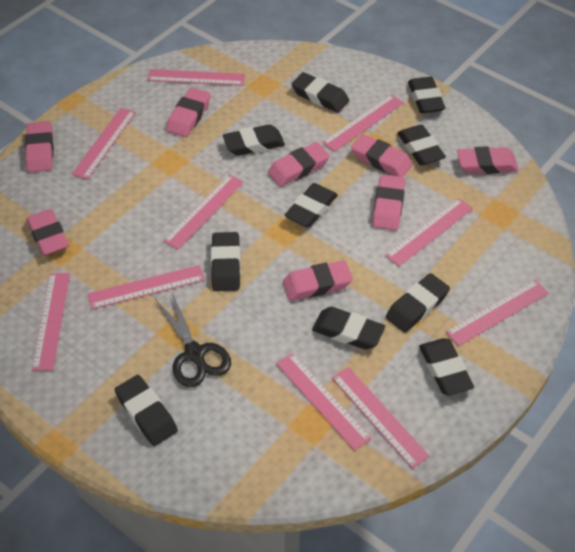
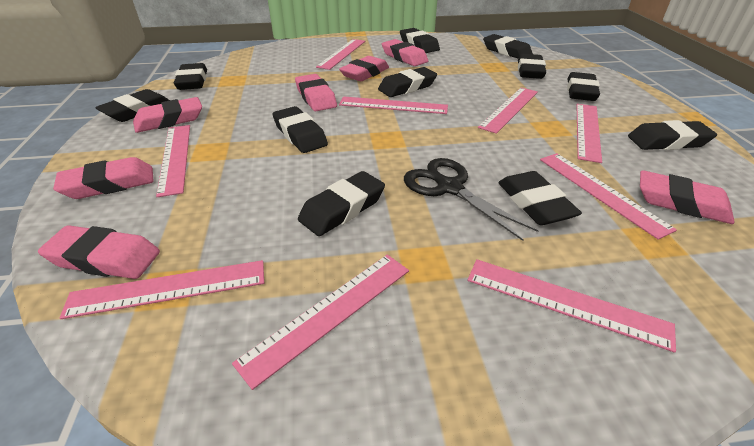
black eraser: [115,375,178,446] [211,232,241,291] [223,124,285,156] [285,183,338,227] [291,72,349,113] [312,307,385,350] [386,273,450,332] [397,125,446,165] [408,77,445,113] [419,338,474,395] = 10 -> [95,89,170,122] [174,63,207,90] [272,106,328,153] [298,171,385,236] [378,67,437,97] [400,28,440,53] [483,34,533,58] [498,171,582,225] [518,54,546,79] [567,72,600,101] [628,120,717,150] = 11
pink eraser: [25,121,54,172] [27,209,69,256] [166,88,211,137] [268,142,330,187] [283,260,353,301] [351,134,413,177] [372,174,405,230] [457,147,518,174] = 8 -> [38,225,160,279] [53,157,154,199] [133,97,202,133] [295,74,337,111] [339,56,389,81] [382,39,428,66] [640,170,734,224] = 7
pink ruler: [32,273,70,370] [72,108,136,180] [88,265,205,309] [147,69,245,86] [163,174,244,249] [276,353,372,451] [322,94,404,152] [332,367,430,469] [385,198,473,266] [446,280,548,346] = 10 -> [60,260,264,319] [156,125,190,197] [232,255,409,390] [316,39,365,70] [339,96,448,114] [467,259,676,353] [478,87,538,134] [540,153,677,240] [577,104,602,163] = 9

